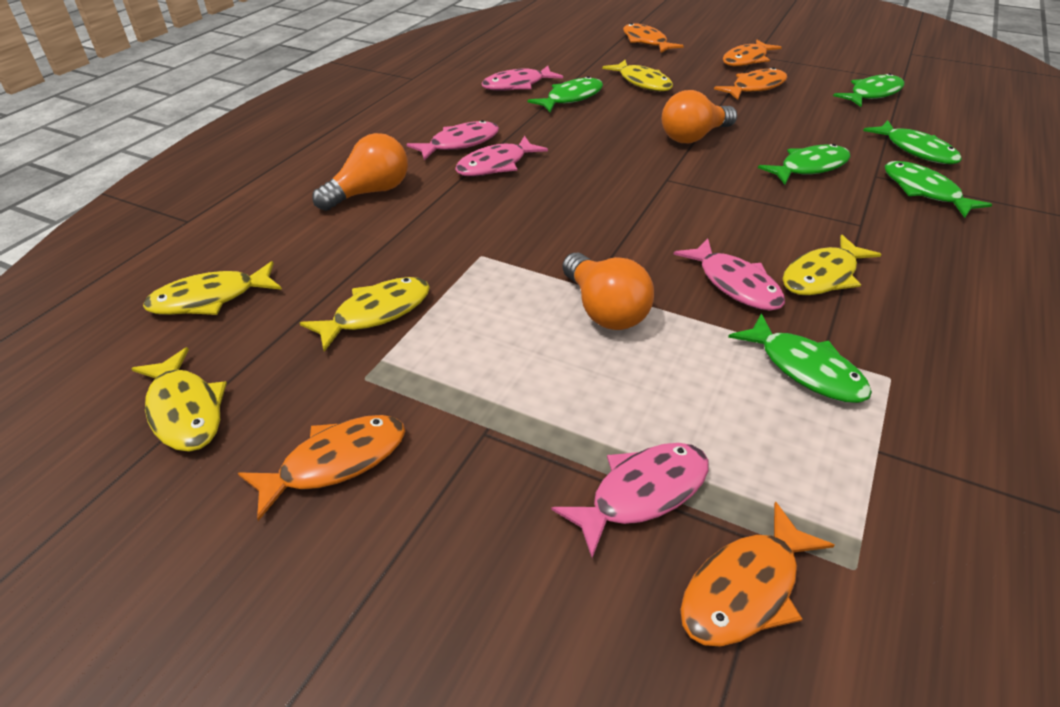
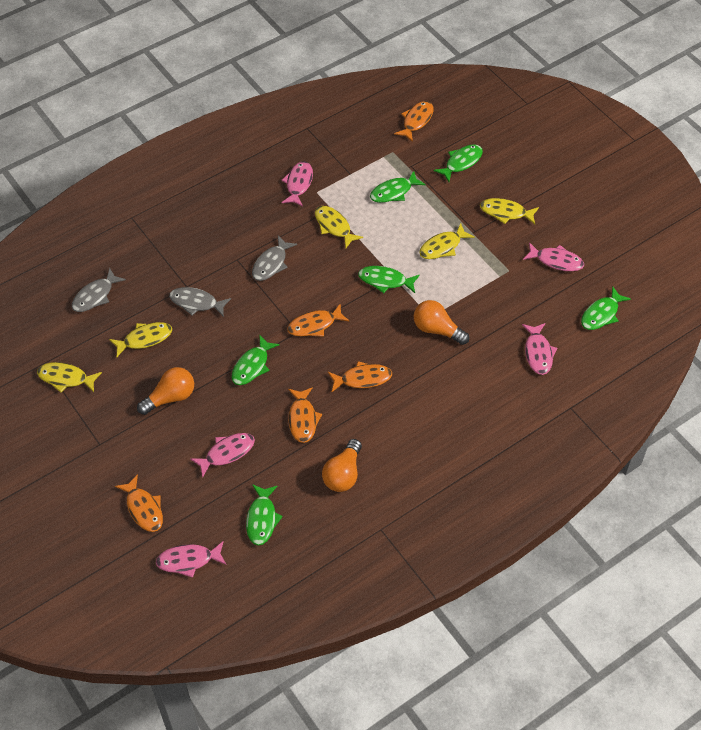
grey fish: none = 0 -> [72,268,126,312] [169,287,231,317] [252,236,297,281] = 3

